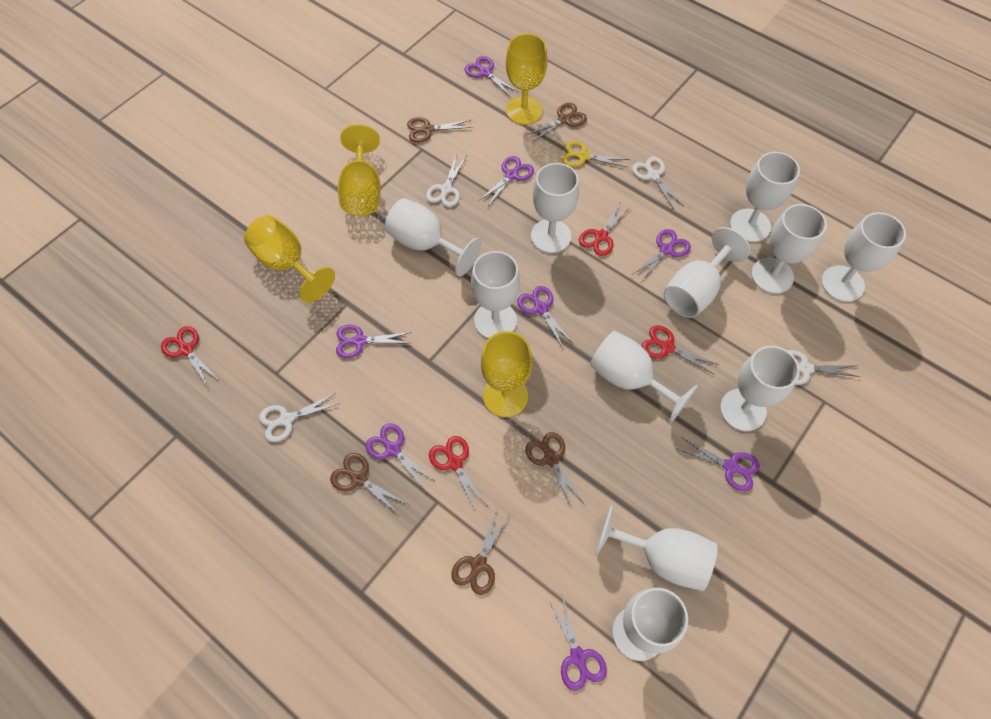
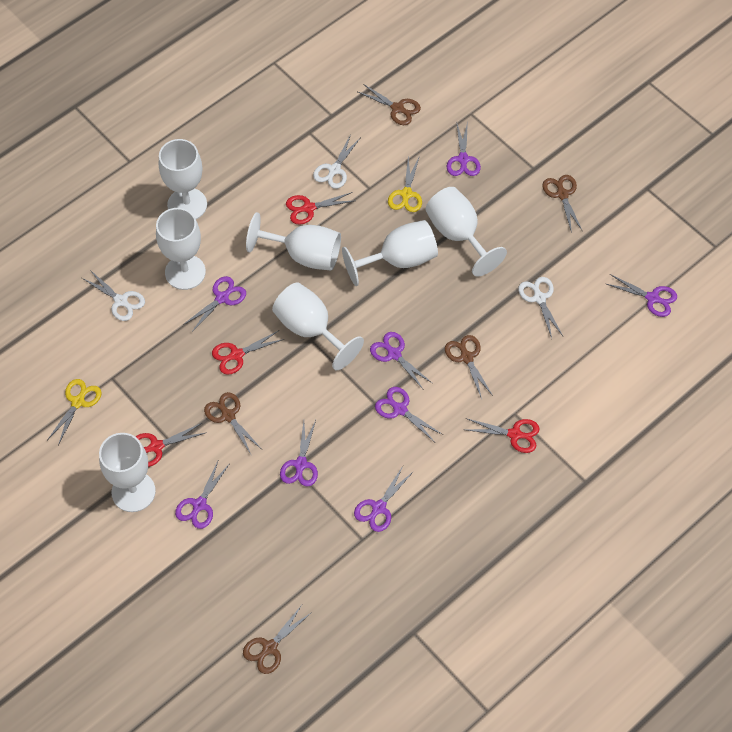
white goblet: [385,198,481,276] [471,251,520,338] [531,163,579,253] [590,331,698,424] [595,505,718,591] [612,588,688,661] [664,227,750,318] [720,346,800,431] [730,152,800,242] [751,204,827,294] [821,212,906,302] = 11 -> [99,433,156,512] [156,208,206,290] [159,139,207,219] [246,212,341,271] [272,282,364,370] [342,220,438,286] [426,187,507,277] = 7
white scissors: [259,393,340,442] [426,156,466,207] [632,157,683,209] [788,350,860,385] = 4 -> [82,270,145,321] [313,134,361,189] [518,277,563,338] = 3
yellow goblet: [244,215,335,303] [338,124,381,216] [481,331,533,417] [506,33,547,125] = 4 -> none = 0
yellow scissors: [562,141,629,167] = 1 -> [47,379,102,445] [388,157,422,212] = 2

